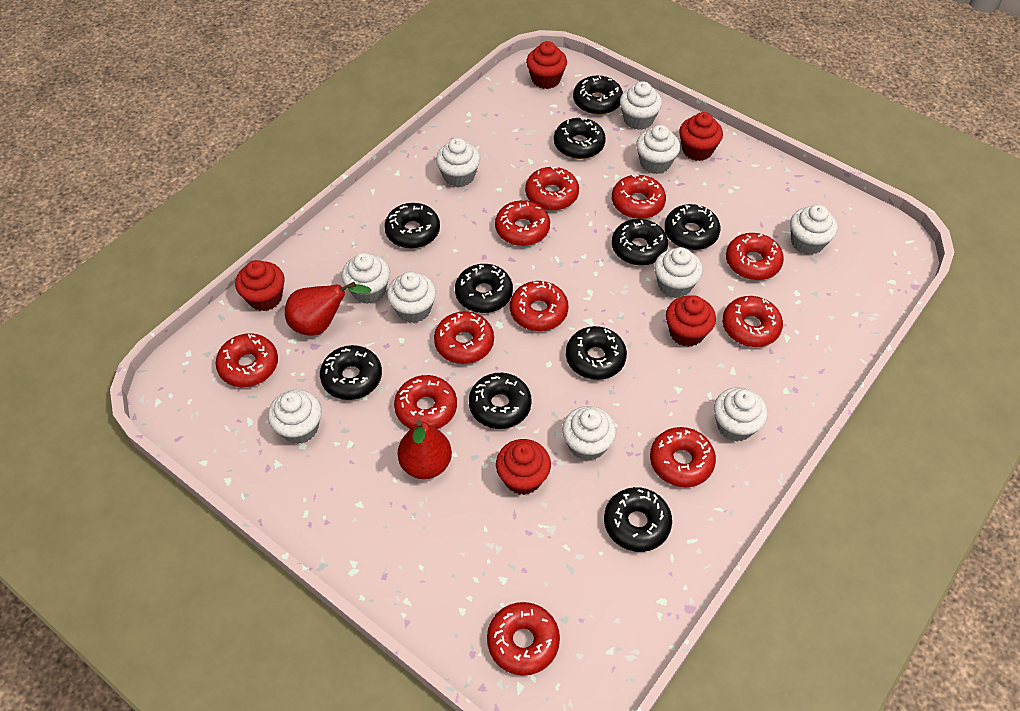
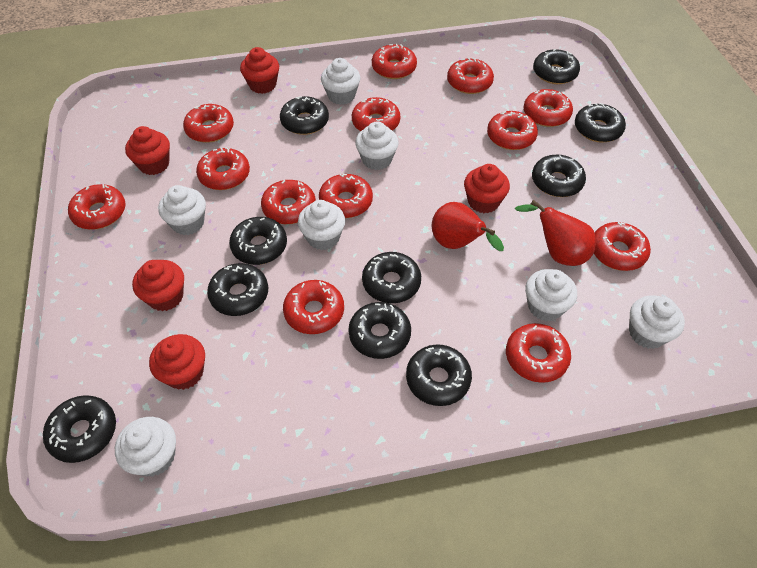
red donut: [215,333,278,387] [394,375,457,429] [434,311,494,364] [487,602,560,676] [495,200,550,246] [510,281,568,331] [525,166,579,211] [612,175,666,219] [650,427,716,487] [722,296,783,347] [726,233,784,280] = 11 -> [68,184,126,230] [183,104,234,143] [196,147,250,190] [261,180,316,224] [283,280,344,334] [319,174,373,218] [352,97,400,131] [372,44,417,79] [447,58,494,94] [487,111,538,150] [506,323,571,383] [523,89,573,127] [594,222,651,271] = 13
white cupcake: [268,390,322,444] [342,253,390,304] [387,272,436,323] [436,138,480,187] [562,406,616,461] [620,81,662,130] [636,125,680,174] [654,247,703,298] [714,387,768,441] [790,205,837,255] = 10 -> [115,417,176,477] [158,185,206,235] [298,200,345,250] [321,58,360,105] [355,121,399,170] [525,269,577,321] [629,295,685,349] = 7

